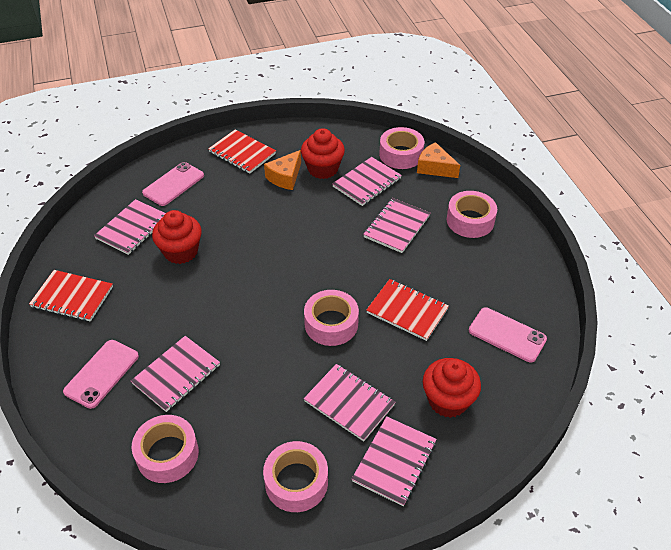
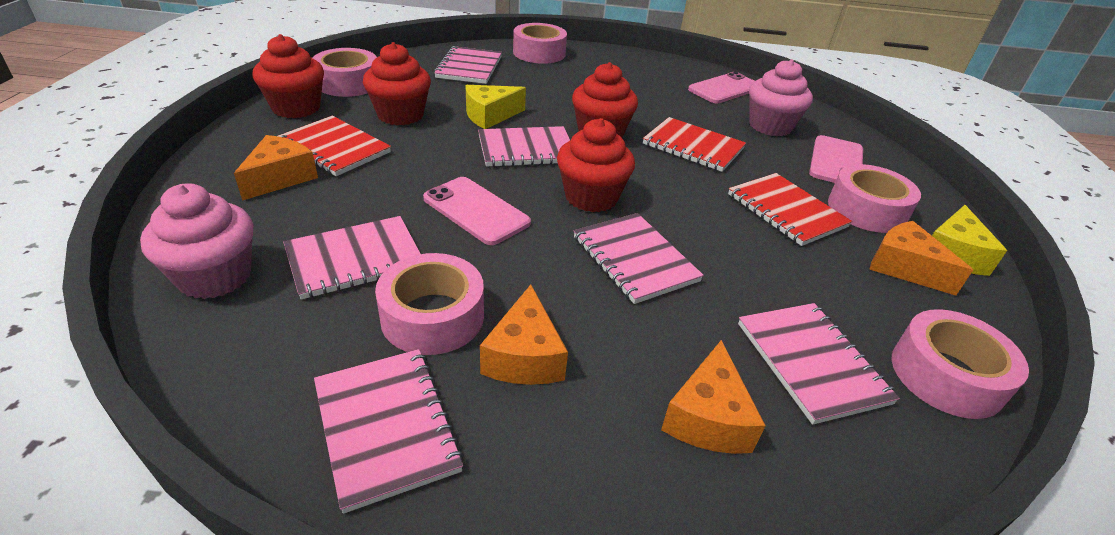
orange cheese: [264,150,301,190] [417,142,460,178] = 2 -> [234,135,318,201] [480,285,568,385] [661,340,766,454] [869,221,973,295] = 4
pink cupcake: none = 0 -> [140,183,253,299] [749,59,813,136] = 2
red cupcake: [152,210,202,264] [301,128,345,179] [423,358,481,418] = 3 -> [253,34,324,118] [363,42,431,125] [557,118,635,212] [572,62,638,138] = 4
yellow cheese: none = 0 -> [466,85,526,129] [932,205,1007,276] = 2

